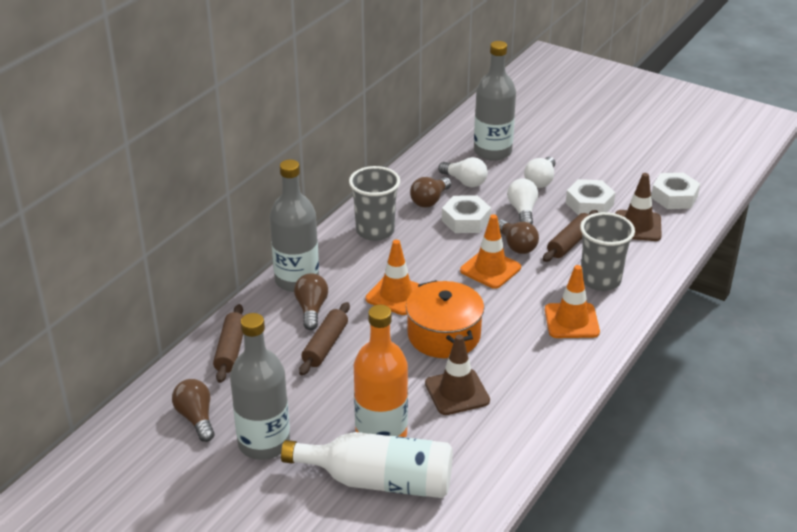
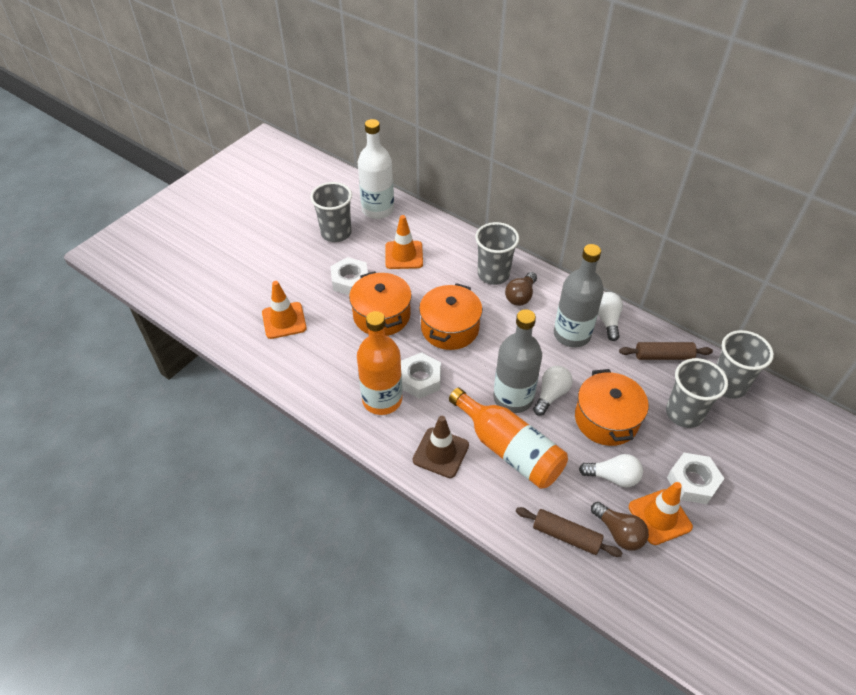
brown light bulb: [172,379,215,442] [294,273,328,330] [410,177,451,208] [498,220,539,254] = 4 -> [505,272,537,306] [591,502,649,551] = 2
brown rolling pin: [213,304,243,383] [299,302,350,375] [543,210,598,262] = 3 -> [516,507,623,557] [619,342,713,360] = 2
brown traffic cone: [425,334,490,415] [615,173,662,241] = 2 -> [413,416,469,478] = 1
grey bottle: [230,313,290,460] [270,159,319,292] [474,41,516,161] = 3 -> [493,309,542,413] [554,244,604,347] = 2
grey cup: [349,166,400,241] [580,212,635,291] = 2 -> [310,182,352,242] [475,222,519,285] [666,358,728,428] [716,330,774,399] = 4
orange bottle: [354,305,408,437] = 1 -> [357,311,402,415] [449,388,568,489] = 2
orange pot: [406,280,484,358] = 1 -> [349,271,412,336] [419,283,482,350] [575,369,649,446] = 3

